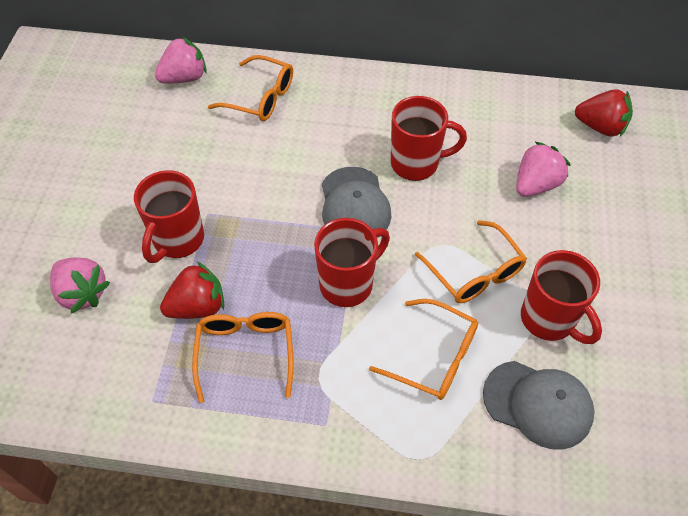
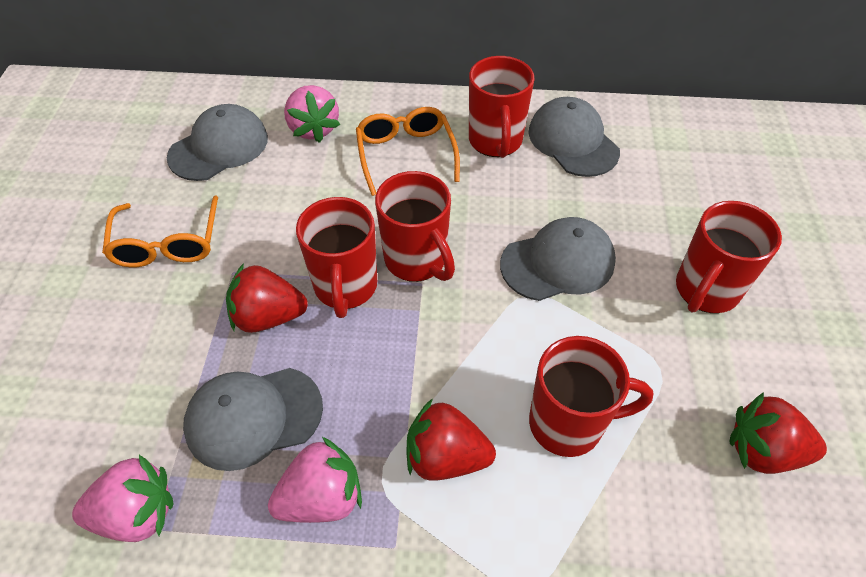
grey cap: [322,167,391,238] [483,361,594,450] = 2 -> [167,104,268,181] [183,368,323,471] [500,217,616,301] [528,97,620,177] = 4
orange glasses: [192,312,294,403] [208,55,293,121] [369,299,478,400] [415,220,527,303] = 4 -> [102,195,218,267] [356,107,460,196] = 2
red mug: [134,170,204,263] [314,218,390,307] [391,96,467,181] [521,250,602,344] = 4 -> [296,197,377,318] [375,171,455,282] [469,56,534,158] [529,336,654,457] [676,201,782,313] = 5
red strawberry: [160,261,224,319] [575,89,633,137] = 2 -> [226,263,308,333] [406,398,496,481] [730,392,827,474] = 3

